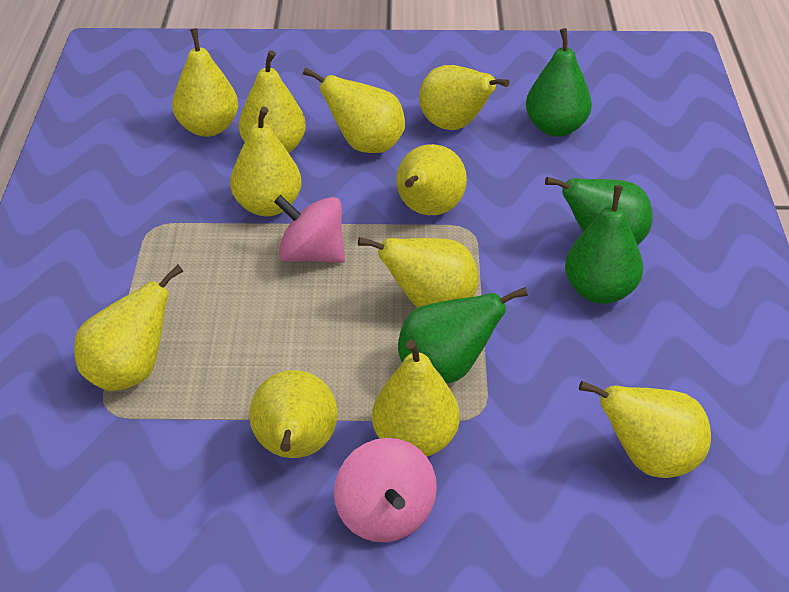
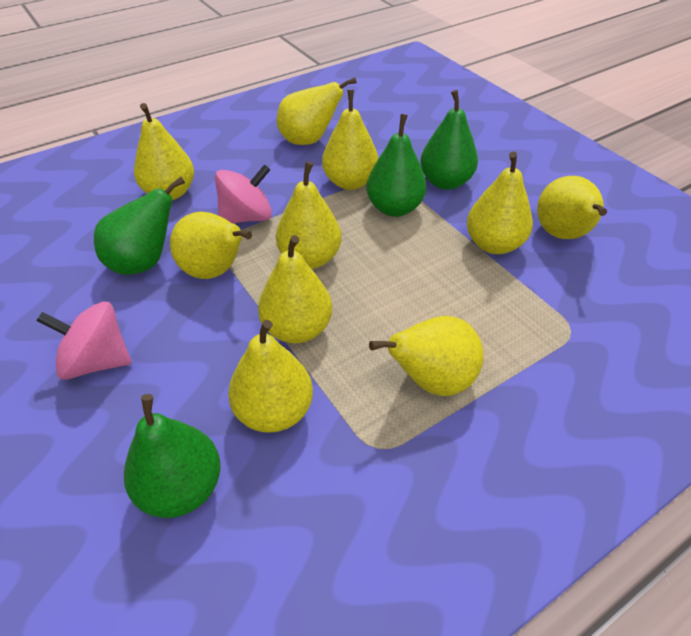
yellow pear: [74,265,183,391] [172,28,238,137] [230,107,302,216] [239,50,306,153] [249,370,338,458] [303,67,405,153] [358,237,478,308] [372,340,460,457] [396,144,467,215] [419,65,510,130] [579,381,711,478] = 11 -> [134,103,194,200] [170,212,252,279] [228,320,313,433] [258,235,332,343] [276,161,341,269] [277,77,357,145] [322,90,379,190] [369,316,484,396] [467,152,533,254] [537,176,607,239] = 10

